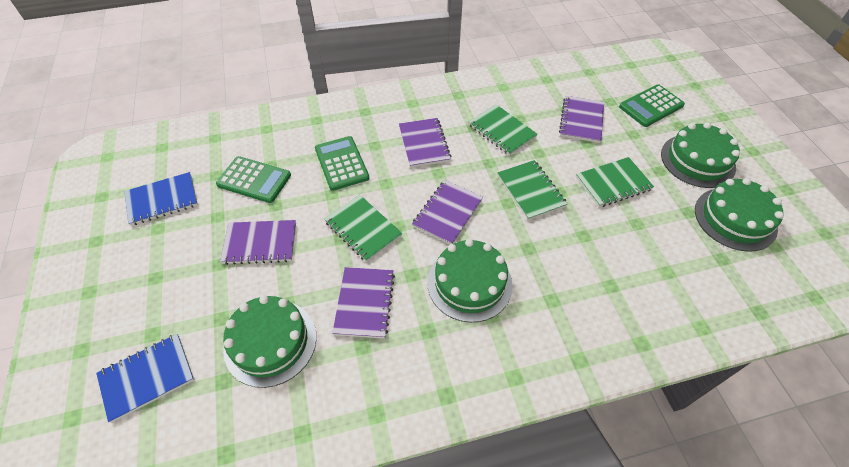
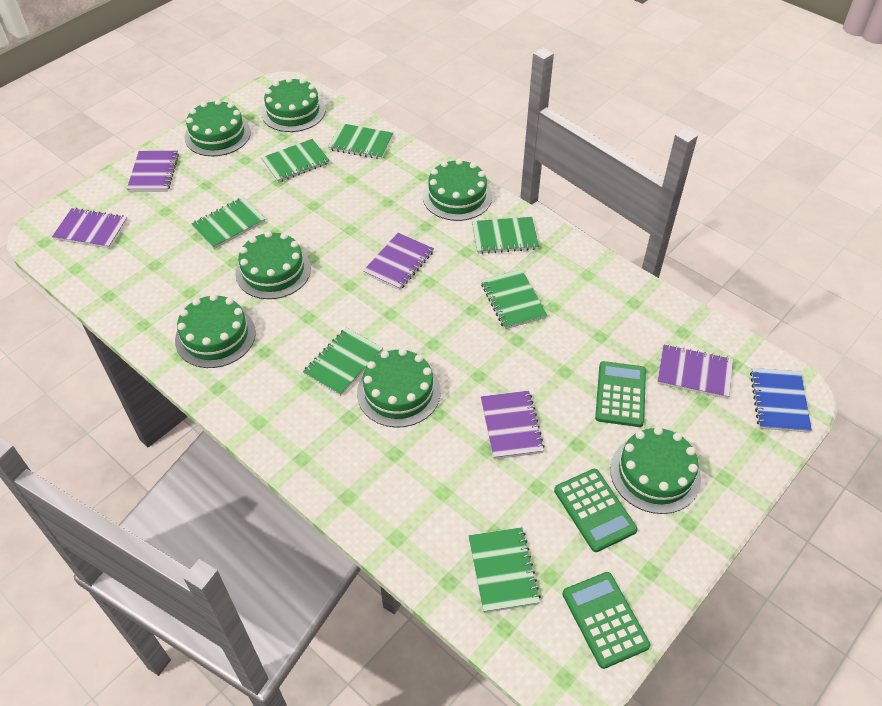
blue notebook: [96,334,194,423] [124,172,198,226] = 2 -> [750,368,812,433] = 1
green cake: [223,295,317,388] [427,239,513,322] [661,122,740,188] [695,178,784,252] = 4 -> [175,294,256,368] [184,99,251,156] [235,231,311,299] [261,77,325,132] [357,348,441,428] [423,159,492,221] [610,427,701,514] = 7
green notebook: [324,195,402,262] [468,104,538,156] [497,160,567,220] [576,157,654,207] = 4 -> [191,197,266,249] [261,139,330,183] [303,328,383,396] [328,123,394,160] [469,527,541,613] [472,217,539,254] [481,269,547,329] = 7

